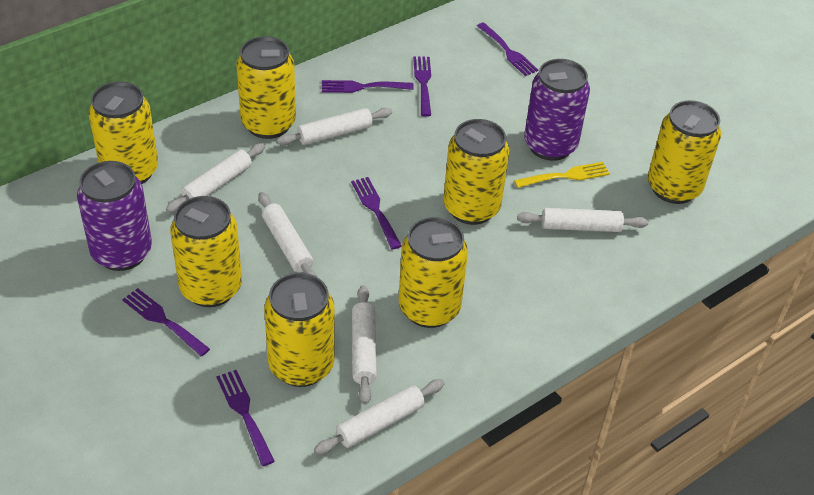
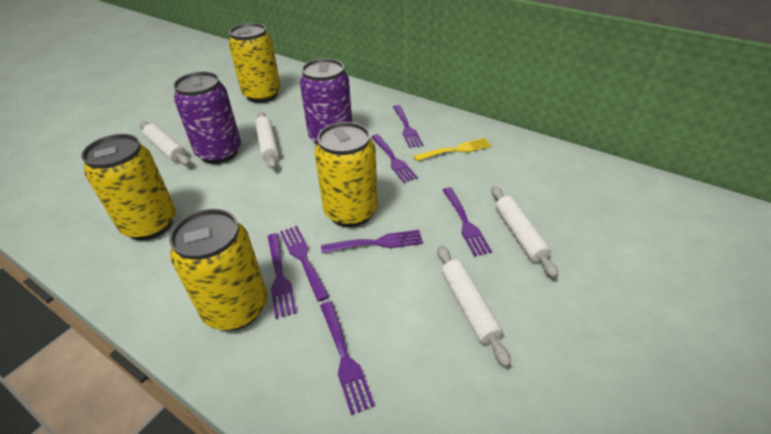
purple fork: [122,288,210,356] [216,370,275,466] [322,80,414,93] [351,177,402,249] [413,57,431,117] [477,22,538,76] = 6 -> [268,233,297,319] [280,226,329,302] [320,301,375,415] [321,230,423,253] [371,134,418,183] [393,105,424,148] [443,187,492,257] = 7
white rolling pin: [166,143,265,213] [258,192,317,277] [276,108,392,145] [314,379,445,455] [352,285,377,404] [517,208,648,232] = 6 -> [140,121,191,166] [255,112,279,169] [437,246,511,367] [491,186,558,278] = 4
yellow can: [89,81,158,184] [170,196,242,307] [236,36,296,139] [264,273,334,387] [398,217,468,328] [443,119,509,225] [648,100,721,204] = 7 -> [81,134,176,240] [169,209,267,331] [229,23,281,103] [315,122,378,227] = 4

